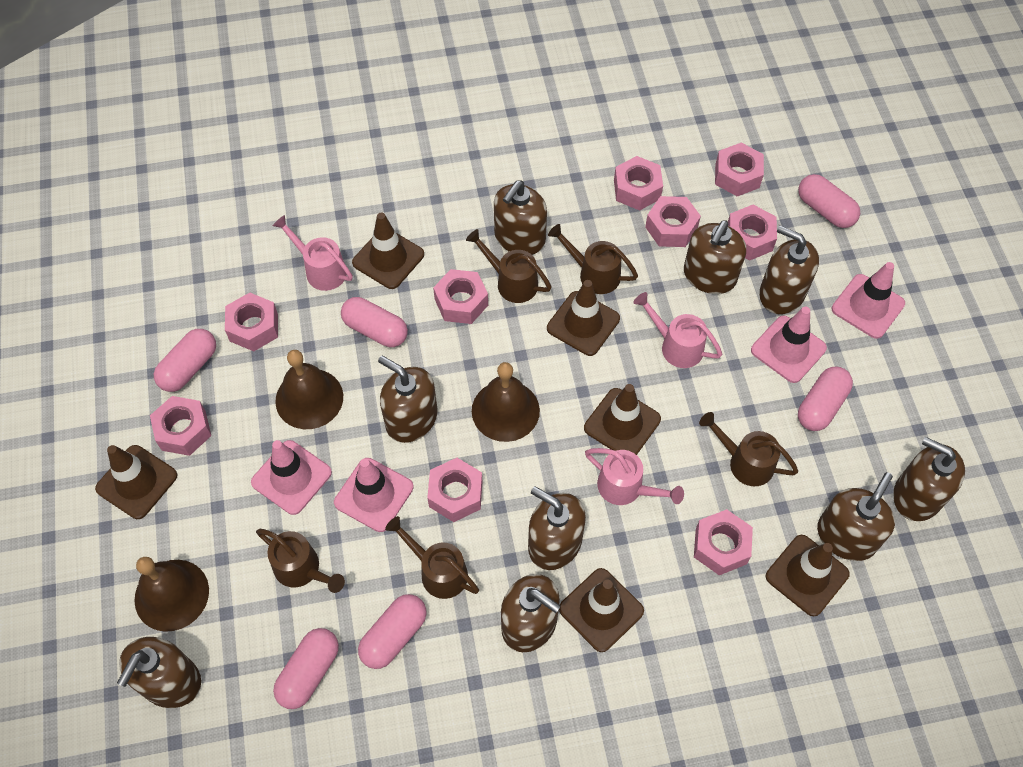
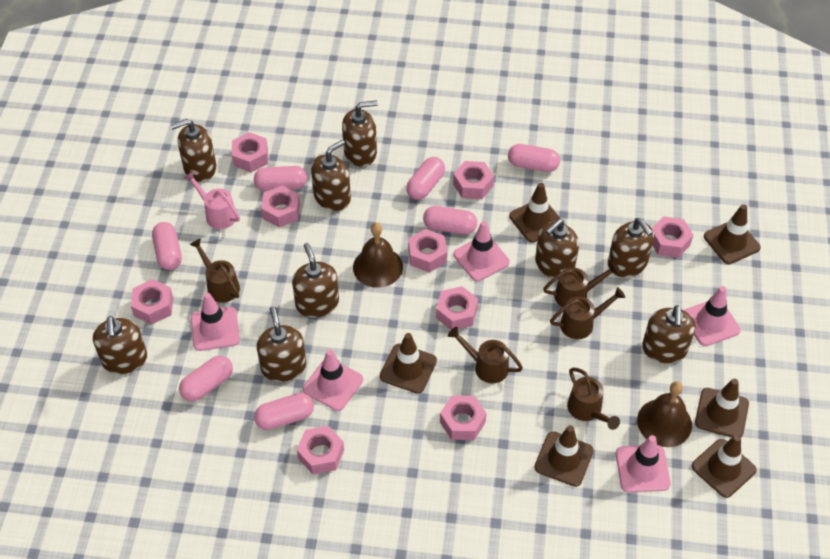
brown bell: [134,557,209,632] [275,350,343,429] [472,362,540,442] = 3 -> [353,222,403,288] [637,381,692,447] = 2
pink capsule: [154,329,216,392] [273,628,339,709] [341,297,408,347] [358,594,427,669] [798,174,860,228] [798,367,853,431] = 6 -> [152,222,182,270] [179,355,233,401] [254,166,307,191] [254,393,314,430] [406,157,445,200] [423,206,477,235] [508,144,560,172] = 7
pink traffic cone: [251,440,332,515] [334,458,414,532] [751,307,827,383] [832,262,905,339] = 4 -> [191,293,240,351] [303,349,363,411] [453,221,510,281] [616,435,671,492] [684,286,741,346] = 5
pink watering can: [273,215,353,291] [585,448,684,505] [634,292,722,368] = 3 -> [184,171,240,229] = 1

